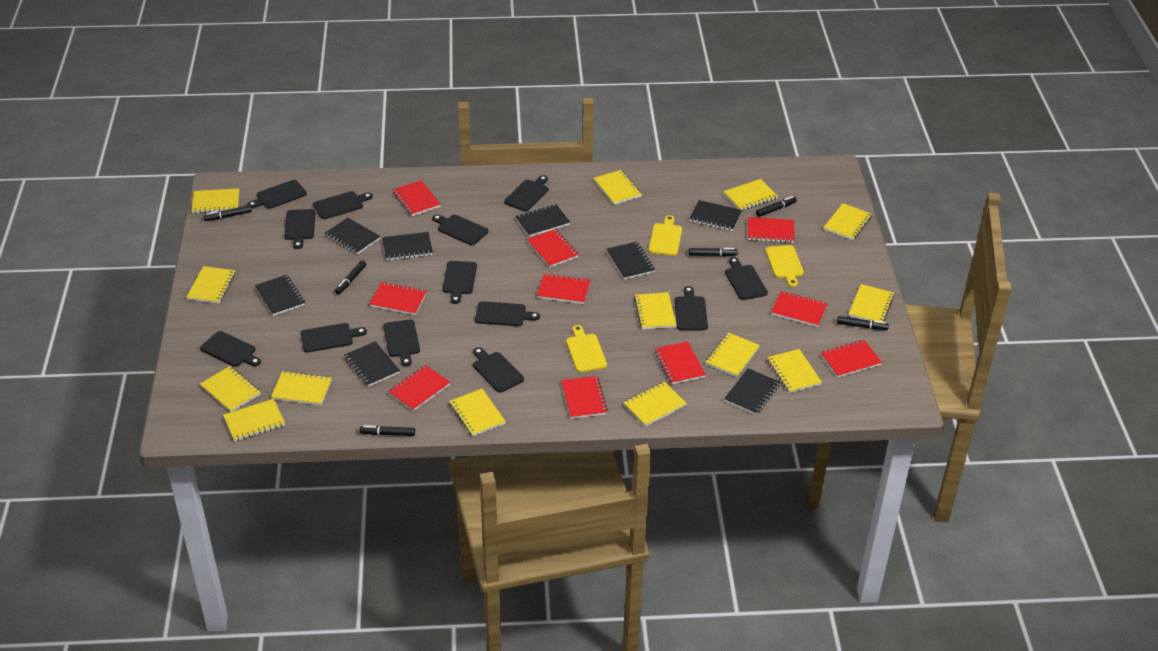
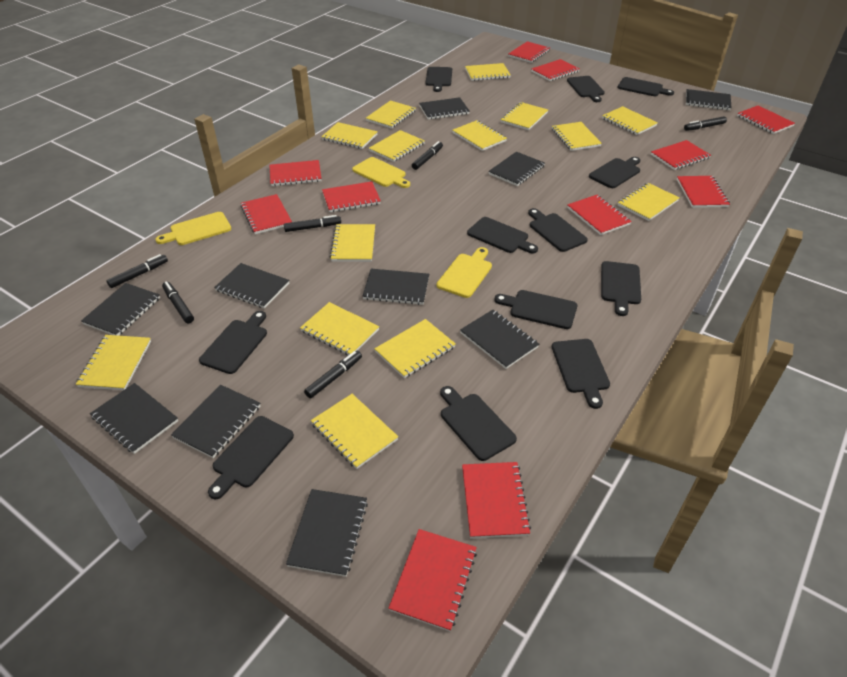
black cutting board: [200,331,261,367] [247,180,307,209] [284,209,316,249] [300,323,367,352] [313,191,373,219] [383,319,420,367] [432,214,488,245] [442,261,477,304] [473,347,524,393] [475,301,540,326] [504,175,548,212] [675,286,708,330] [725,257,768,300] = 13 -> [199,311,267,374] [208,416,294,499] [425,67,452,92] [440,386,517,461] [467,217,538,253] [494,290,577,329] [528,208,588,252] [552,339,610,409] [567,76,605,102] [589,157,640,188] [601,261,641,316] [617,77,674,96] = 12
black notebook: [255,275,305,316] [324,218,381,255] [344,341,400,387] [382,232,433,260] [515,204,570,237] [606,242,655,280] [689,200,742,231] [724,368,780,415] = 8 -> [81,283,160,336] [90,383,178,454] [171,385,260,458] [214,263,290,309] [286,489,368,577] [362,269,429,305] [419,97,470,120] [460,310,539,369] [488,152,545,186] [686,89,732,110] = 10
red notebook: [369,282,427,315] [388,365,450,411] [393,180,441,216] [527,229,579,267] [537,273,590,304] [561,376,608,419] [655,341,706,384] [748,217,794,243] [771,291,828,327] [821,340,882,377] = 10 -> [240,194,292,234] [270,160,322,186] [322,181,381,212] [388,529,477,631] [462,462,531,538] [508,41,550,63] [531,59,579,81] [567,195,632,235] [651,140,711,170] [677,176,730,208] [737,105,795,134] = 11

